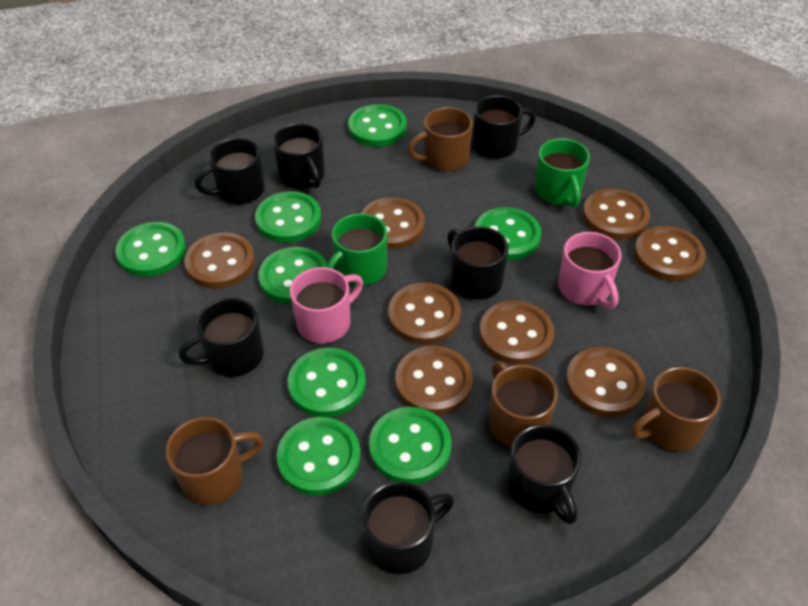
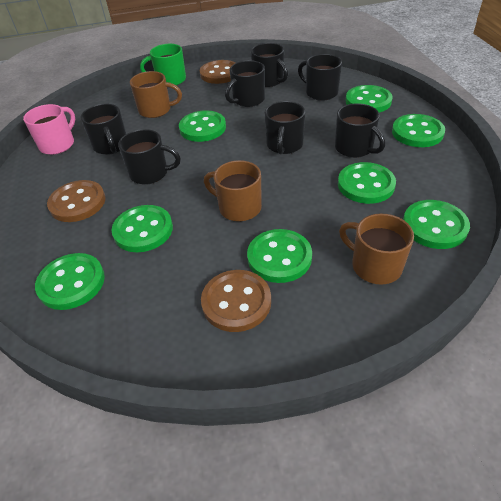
brown button: [184,232,255,289] [361,197,425,249] [388,283,461,345] [395,346,473,415] [479,300,554,365] [565,347,646,417] [582,188,650,240] [634,226,706,281] = 8 -> [47,180,106,222] [200,60,236,84] [201,270,271,332] = 3
brown mug: [165,417,264,505] [407,107,473,171] [489,361,558,447] [631,367,721,451] = 4 -> [130,71,182,118] [204,160,262,221] [339,213,414,285] = 3
green mug: [326,213,387,285] [535,138,590,208] = 2 -> [140,44,186,85] = 1
pink mug: [290,267,363,343] [558,232,622,309] = 2 -> [23,104,75,155] = 1

